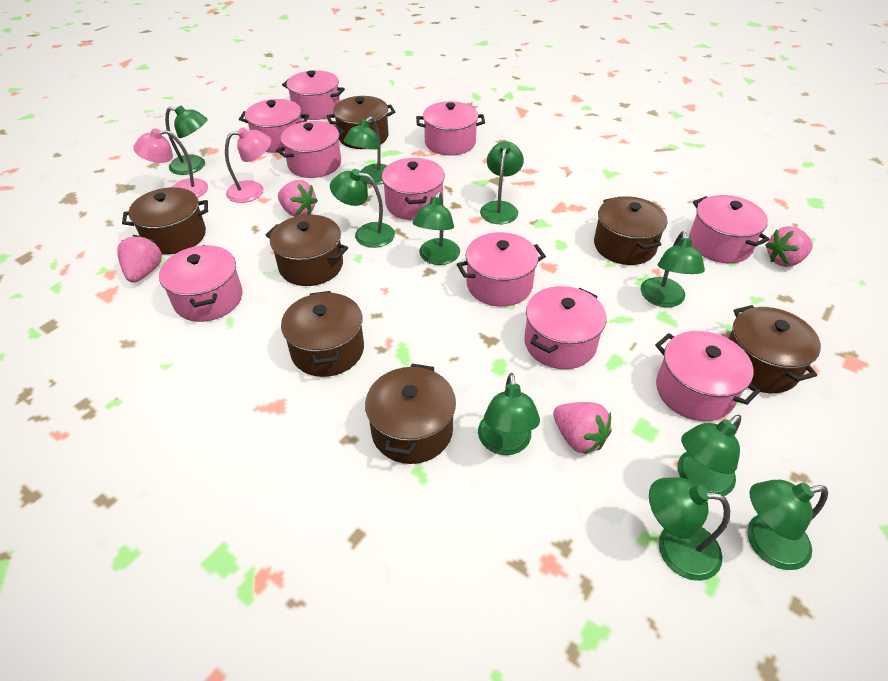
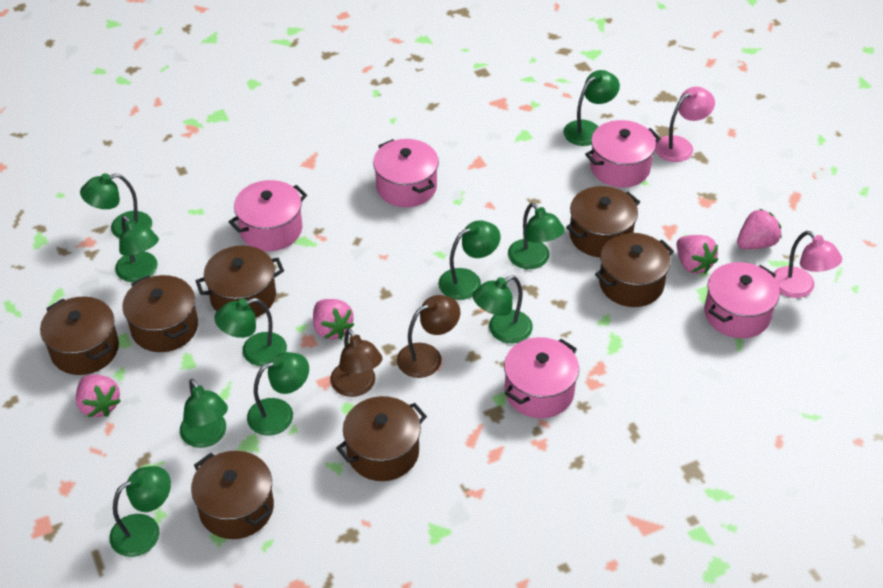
brown lamp: none = 0 -> [330,328,382,397] [397,295,460,378] = 2
pink pot: [159,245,242,322] [239,99,309,153] [276,121,344,178] [282,70,345,120] [382,158,445,220] [416,101,485,155] [457,232,546,307] [524,286,607,369] [655,331,760,421] [689,195,770,263] = 10 -> [229,180,307,251] [373,139,439,207] [504,337,579,418] [585,120,661,188] [704,262,780,338] = 5

